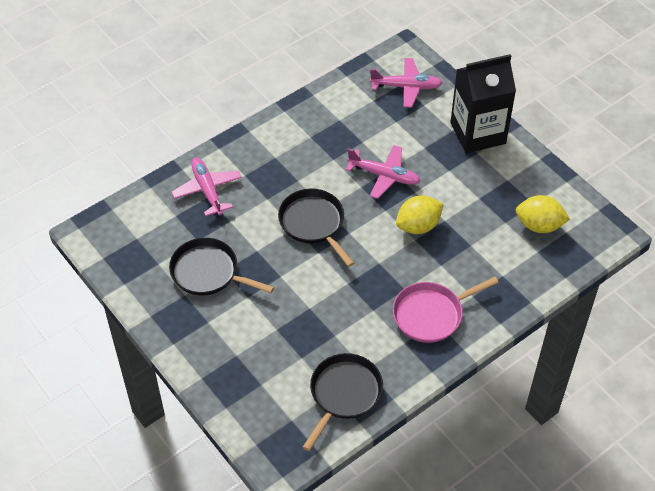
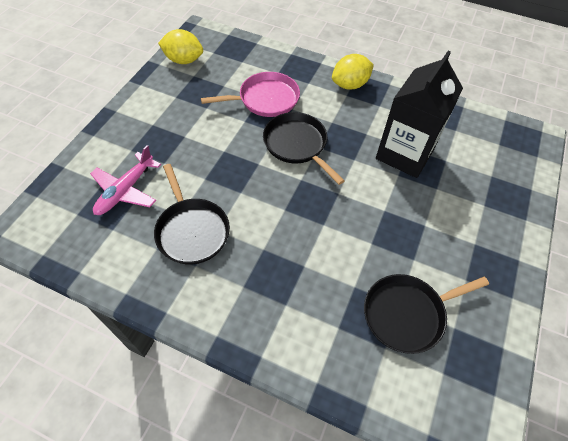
pink plane: [171,157,242,216] [345,145,420,199] [370,58,443,108] = 3 -> [90,145,161,215] = 1

